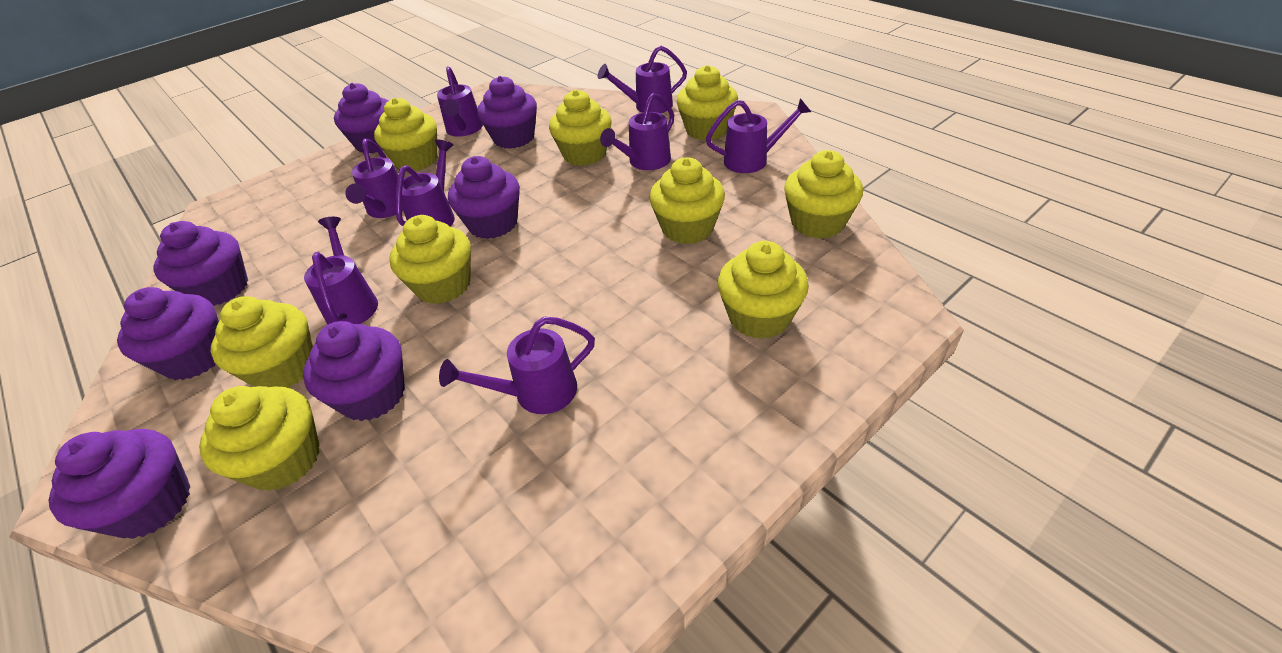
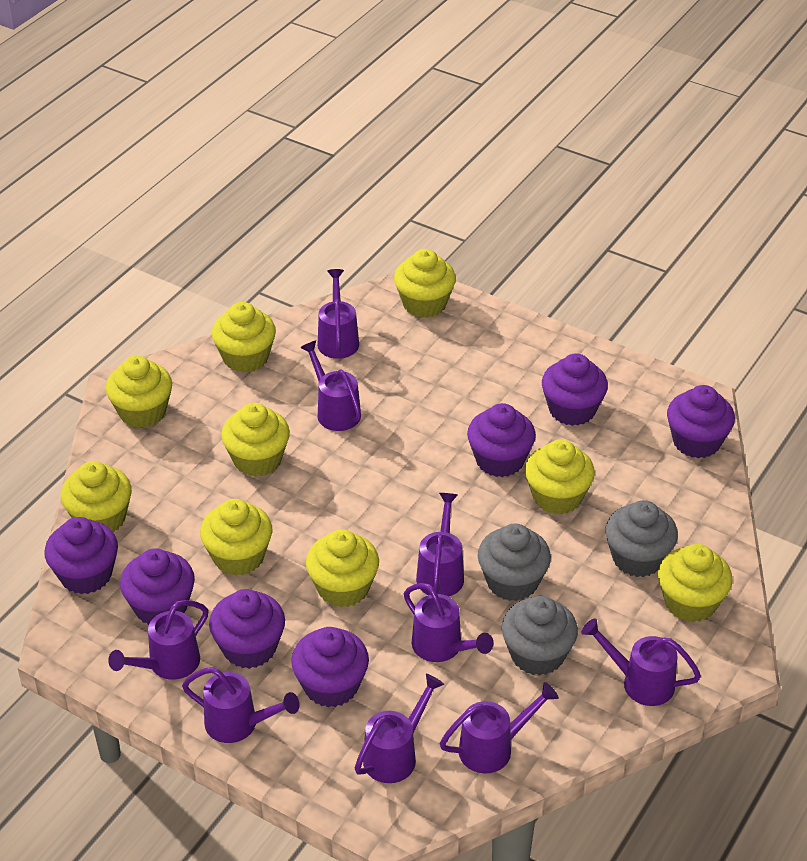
grey cupcake: none = 0 -> [478,524,551,601] [502,596,578,676] [605,500,678,577] = 3
purple watering can: [304,217,378,324] [345,139,403,218] [396,139,455,226] [437,66,483,137] [439,317,595,414] [598,46,687,113] [600,93,674,170] [706,98,811,173] = 8 -> [108,600,209,680] [182,667,300,743] [300,340,361,431] [317,269,359,359] [355,674,444,783] [404,583,494,662] [416,493,464,597] [440,682,559,774] [582,618,701,706] = 9

